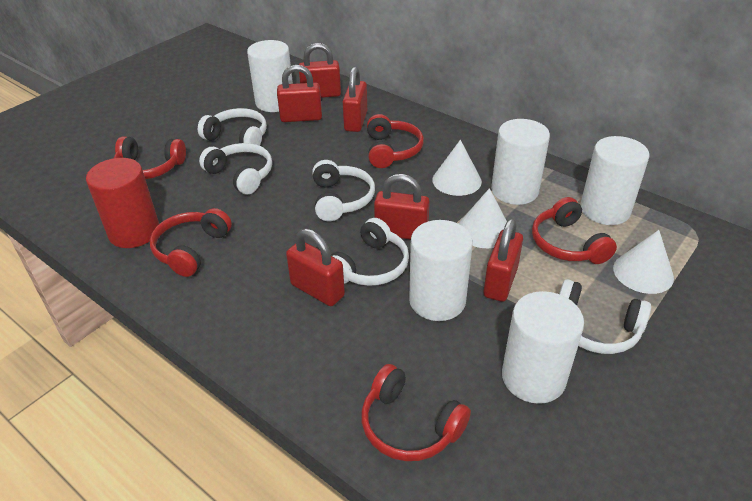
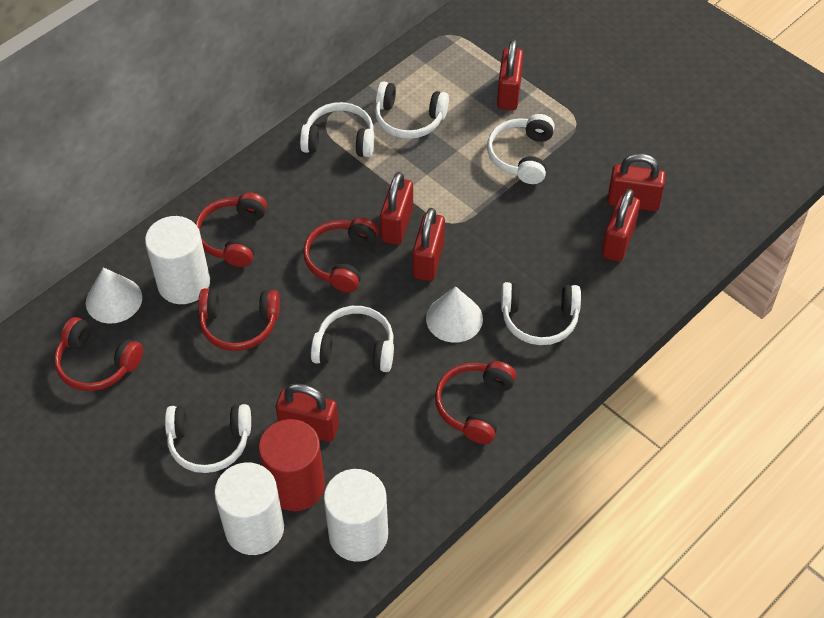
white cone: [432,140,482,196] [459,188,507,248] [613,230,674,294] = 3 -> [86,267,142,324] [426,286,483,343] = 2
white cylinder: [247,40,293,112] [409,220,473,321] [491,119,550,205] [502,291,584,404] [580,136,649,225] = 5 -> [145,216,210,304] [214,462,284,555] [324,469,388,562] = 3
white headphones: [198,108,267,146] [199,143,272,194] [312,160,375,221] [331,218,409,286] [559,279,651,354] = 5 -> [165,404,251,473] [300,102,374,157] [311,306,394,372] [375,82,449,139] [487,114,555,184] [501,282,581,345] = 6

